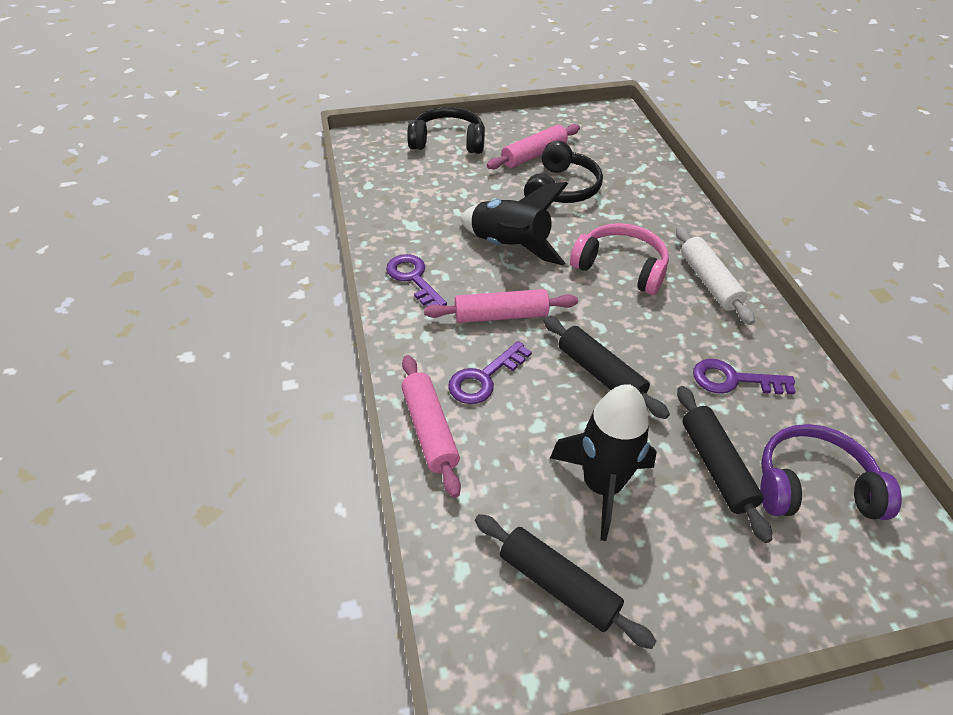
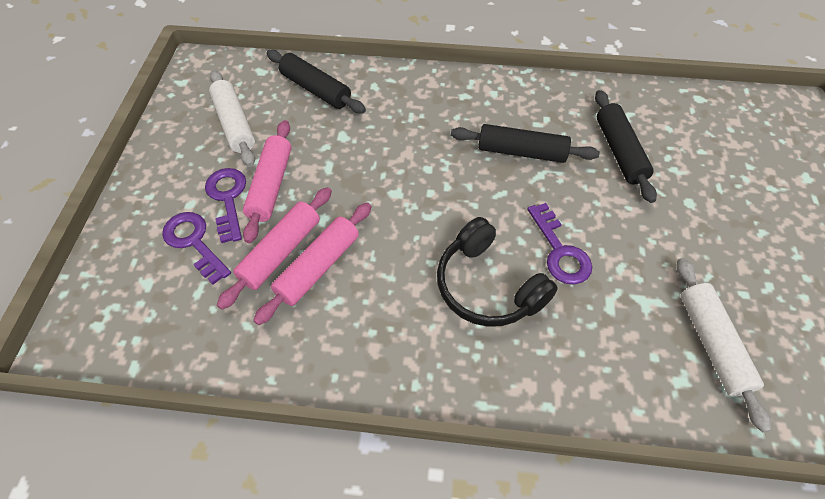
black headphones: [407,107,485,154] [524,141,603,203] = 2 -> [437,217,558,327] = 1
black rocket: [460,182,568,266] [550,384,657,541] = 2 -> none = 0
pink headphones: [570,223,669,295] = 1 -> none = 0
purple headphones: [760,424,902,520] = 1 -> none = 0
white rolling pin: [676,227,755,325] = 1 -> [209,70,255,167] [677,258,771,432] = 2

